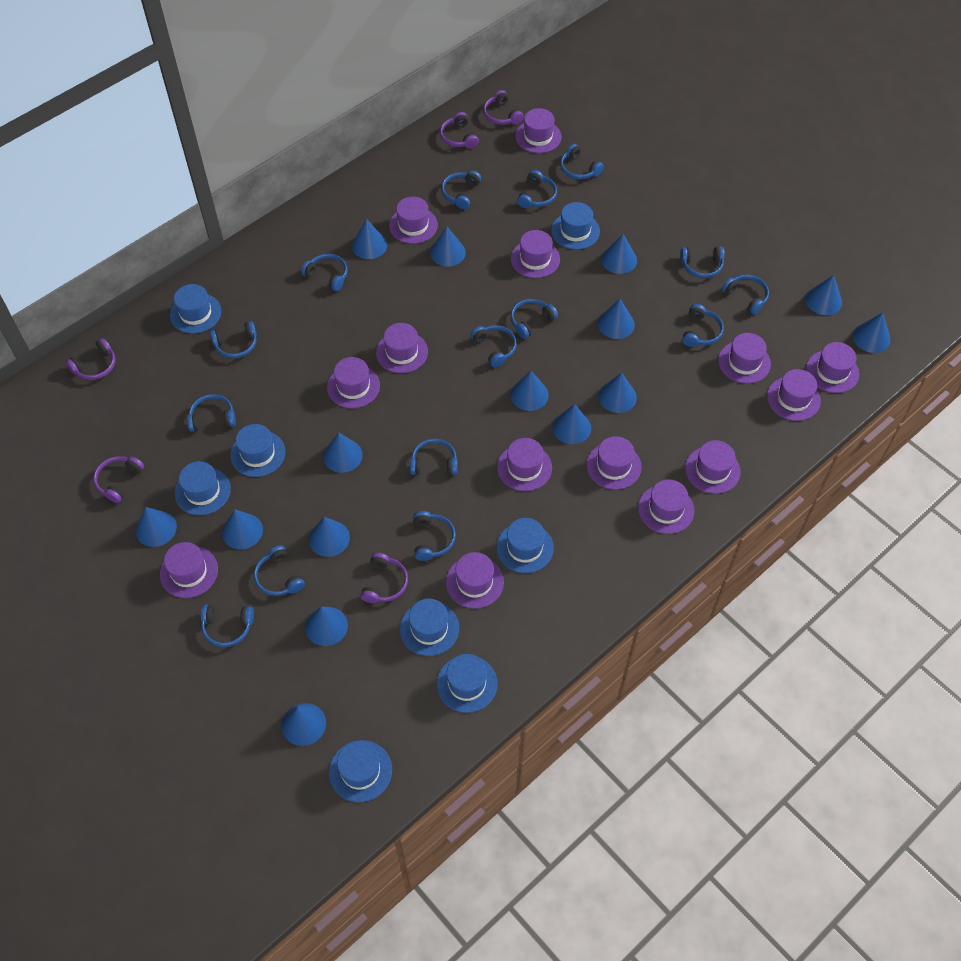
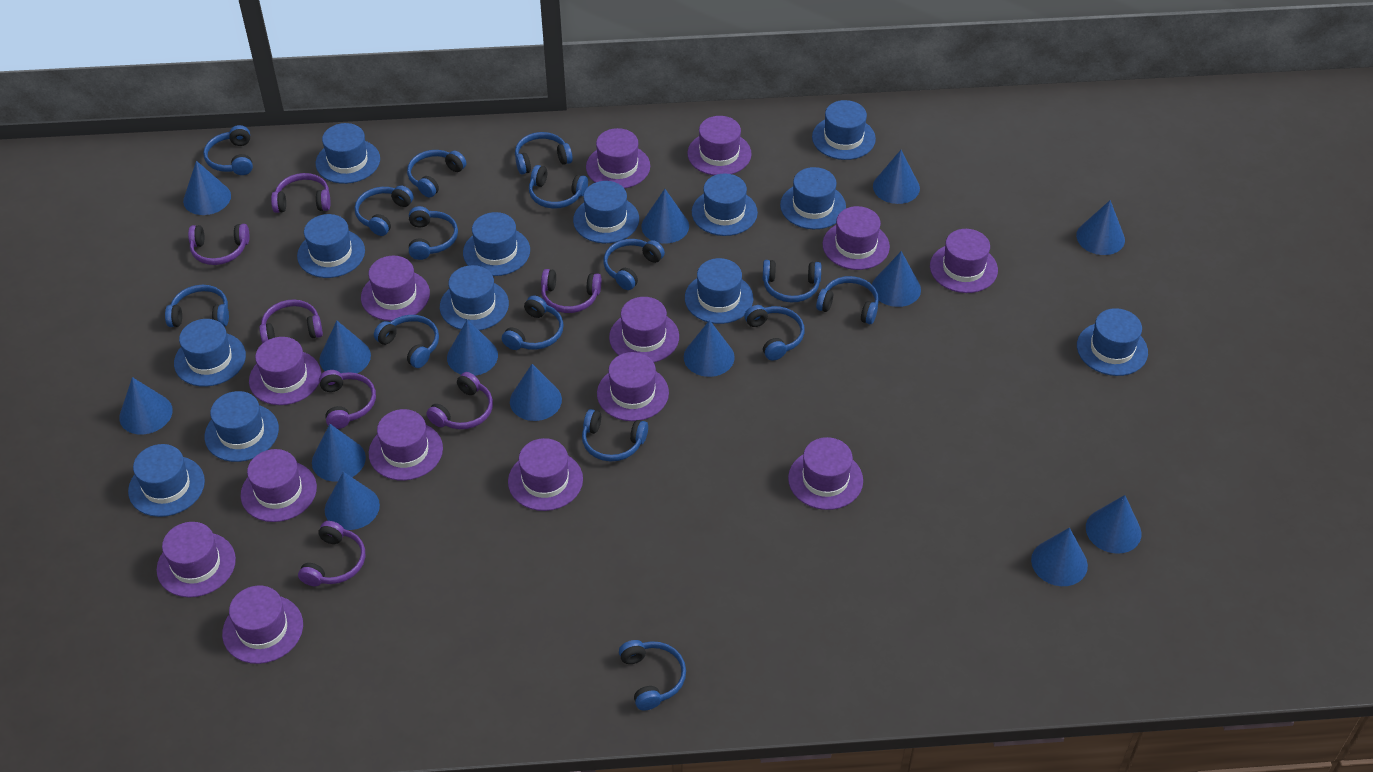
blue cone: [136,507,177,547] [222,510,263,549] [282,703,326,746] [305,607,348,646] [309,517,350,557] [323,432,363,473] [352,219,387,259] [430,227,466,267] [510,371,549,411] [552,404,591,444] [598,299,635,339] [598,373,637,413] [601,234,637,274] [805,275,842,315] [853,313,890,353] = 15 -> [119,377,173,435] [183,161,231,215] [312,424,366,482] [319,321,371,373] [325,472,380,530] [447,319,498,376] [510,364,562,421] [641,189,689,243] [684,320,735,377] [872,251,921,307] [873,150,920,204] [1031,527,1088,586] [1076,200,1125,255] [1086,495,1141,554] = 14
blue hat: [170,284,221,334] [175,461,231,515] [230,424,285,477] [329,740,392,802] [400,599,459,656] [437,654,498,713] [496,518,554,573] [551,202,600,250] = 8 -> [128,444,205,517] [174,319,246,387] [205,391,279,462] [297,214,365,278] [316,123,380,184] [440,265,509,331] [463,212,530,276] [573,181,639,243] [685,258,753,324] [692,174,758,236] [780,167,846,229] [812,100,876,160] [1077,308,1148,376] = 13
purple headphones: [66,338,116,380] [93,456,144,503] [360,552,408,603] [440,112,479,149] [483,90,524,125] = 5 -> [188,224,250,265] [259,300,323,344] [271,173,331,213] [298,521,365,586] [319,370,376,429] [426,372,493,429] [541,269,602,313] = 7

